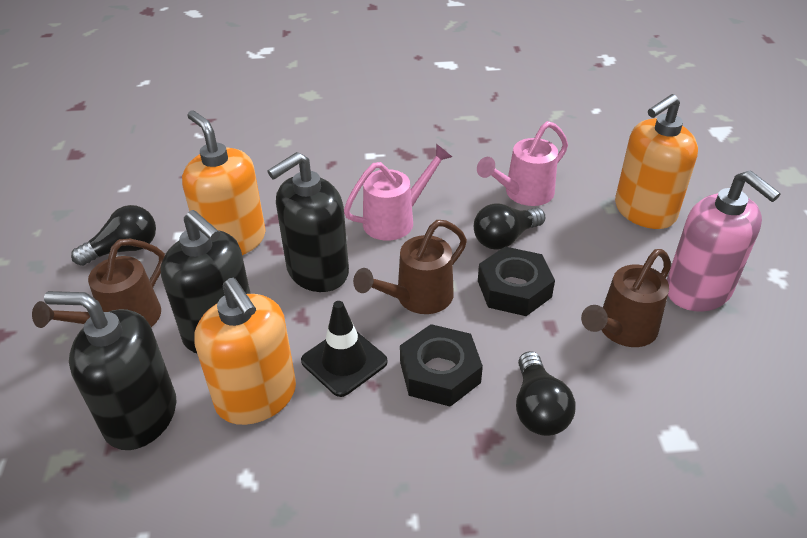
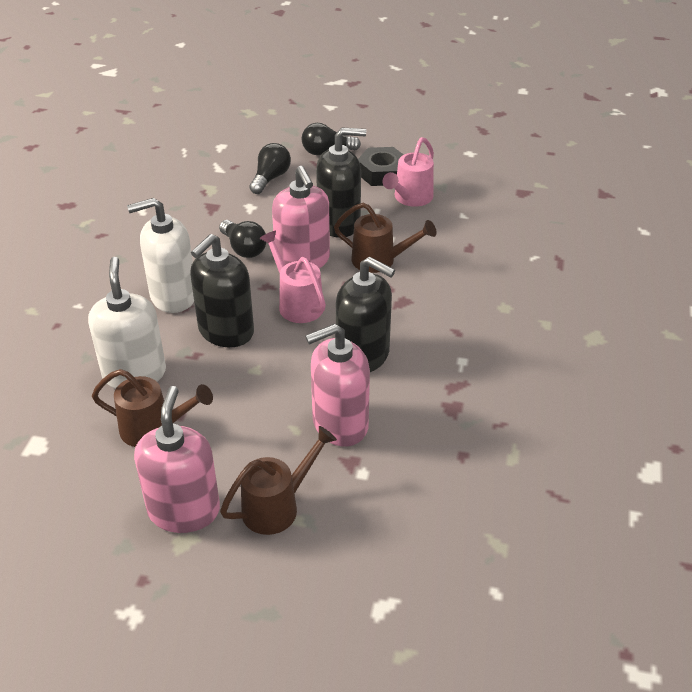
black nut: [400,324,483,407] [478,247,555,316] = 2 -> [358,147,404,186] = 1
black traffic cone: [301,301,388,397] = 1 -> none = 0
orange soap dispenser: [182,111,266,255] [194,278,296,425] [615,94,698,229] = 3 -> none = 0
pink soap dispenser: [667,170,781,312] = 1 -> [134,386,220,533] [272,166,330,268] [305,324,370,446] = 3
white soap dispenser: none = 0 -> [88,257,166,389] [127,198,194,313] = 2

